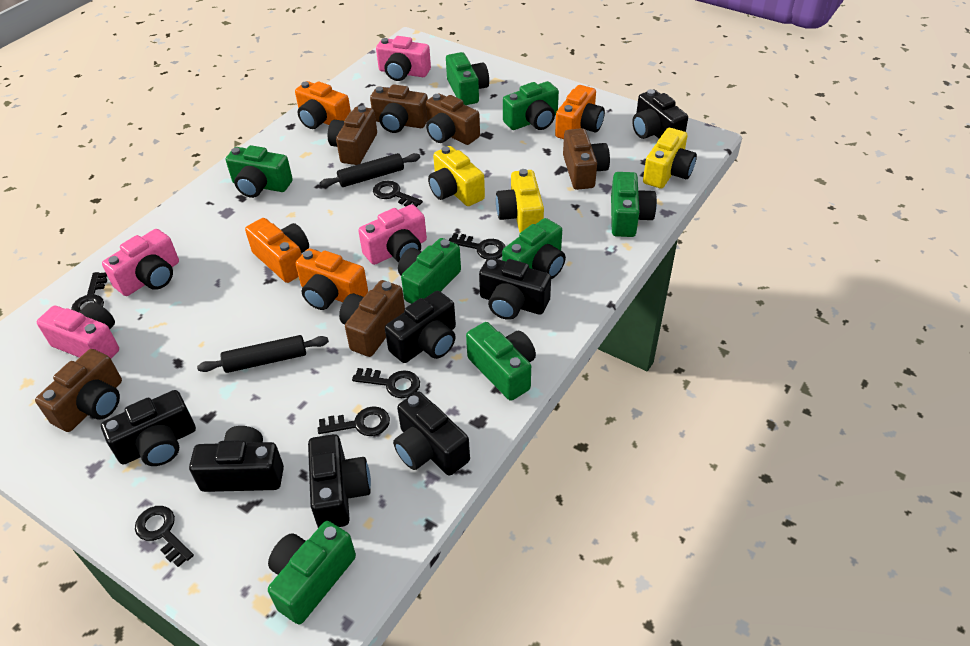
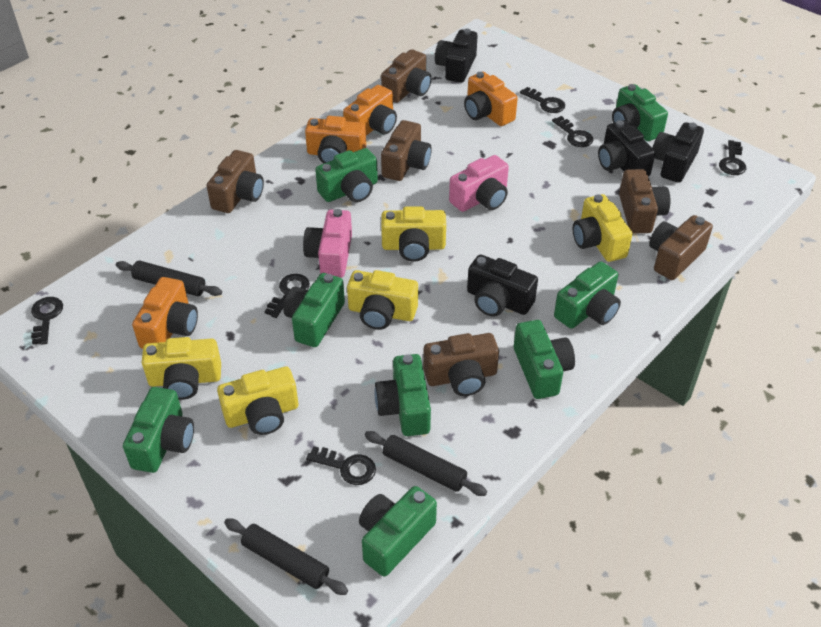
black camera: [101,390,196,466] [189,426,284,492] [308,434,371,528] [385,291,456,363] [393,391,470,476] [479,257,551,320] [632,89,688,139] = 7 -> [435,29,478,83] [467,254,538,317] [598,120,656,177] [653,122,704,183] = 4
black rolling pin: [197,335,329,373] [319,153,420,187] = 2 -> [116,260,222,296] [224,518,348,595] [364,431,487,496] = 3
pink camera: [37,302,119,359] [102,229,179,296] [358,204,427,265] [376,36,431,81] = 4 -> [303,209,352,278] [449,155,509,212] = 2
yellow camera: [428,146,485,206] [496,169,544,233] [643,128,697,189] = 3 -> [142,337,221,400] [217,366,298,435] [347,270,418,330] [381,206,446,262] [573,194,633,262] = 5

